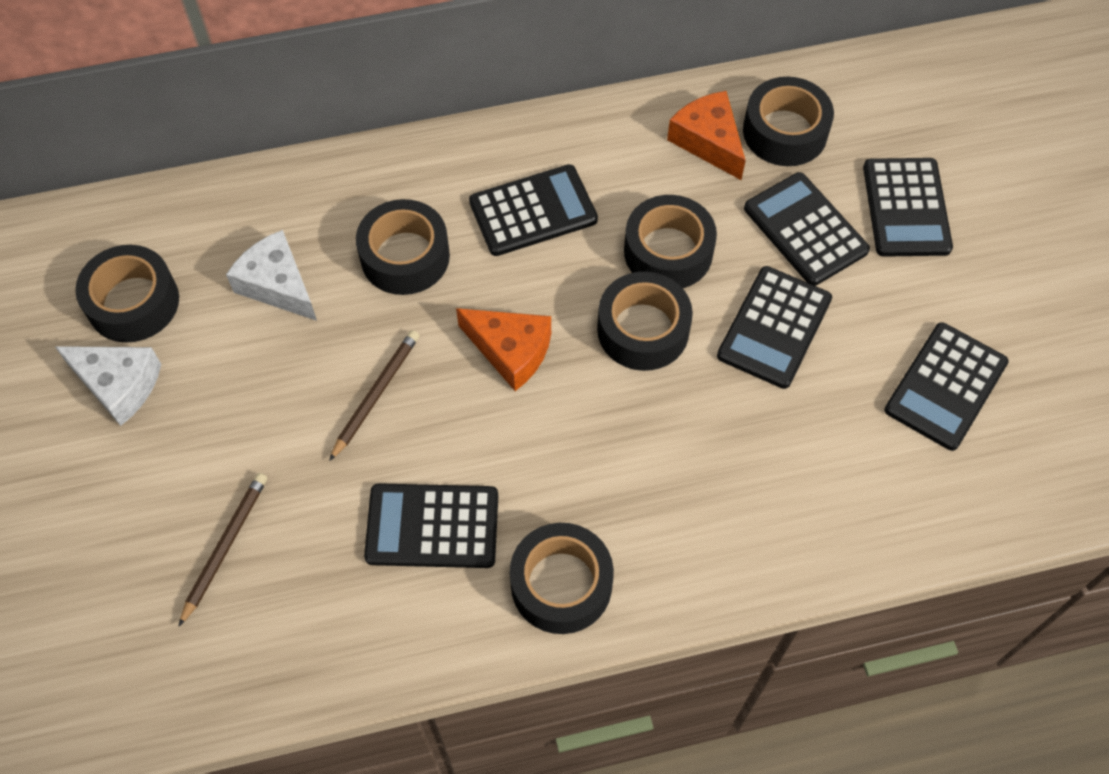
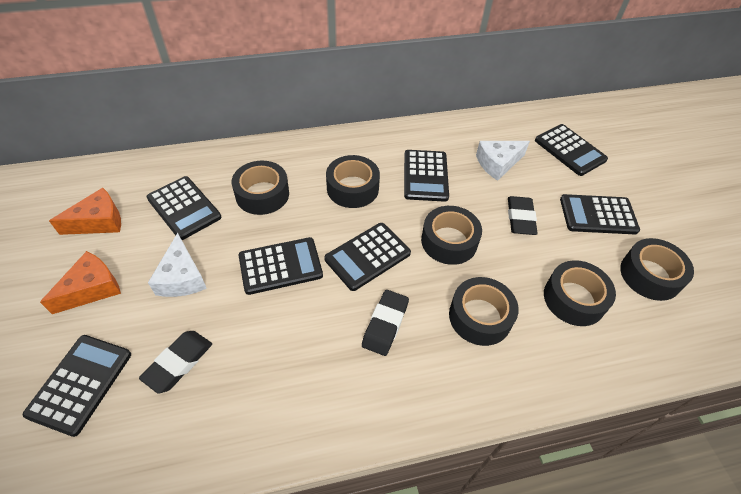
black calculator: [364,483,498,568] [469,164,598,256] [717,266,832,389] [744,172,870,286] [863,158,953,257] [884,322,1009,451] = 6 -> [23,335,131,437] [146,176,221,240] [238,237,323,295] [324,223,411,291] [404,150,449,202] [535,124,608,176] [560,194,640,234] = 7
black eraser: none = 0 -> [139,331,212,394] [362,290,409,356] [508,196,538,235] = 3
brown pencil: [178,473,267,627] [329,330,420,461] = 2 -> none = 0

